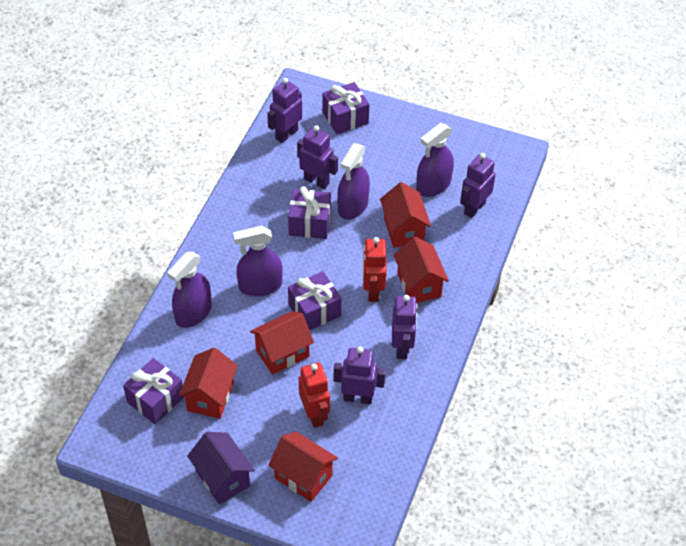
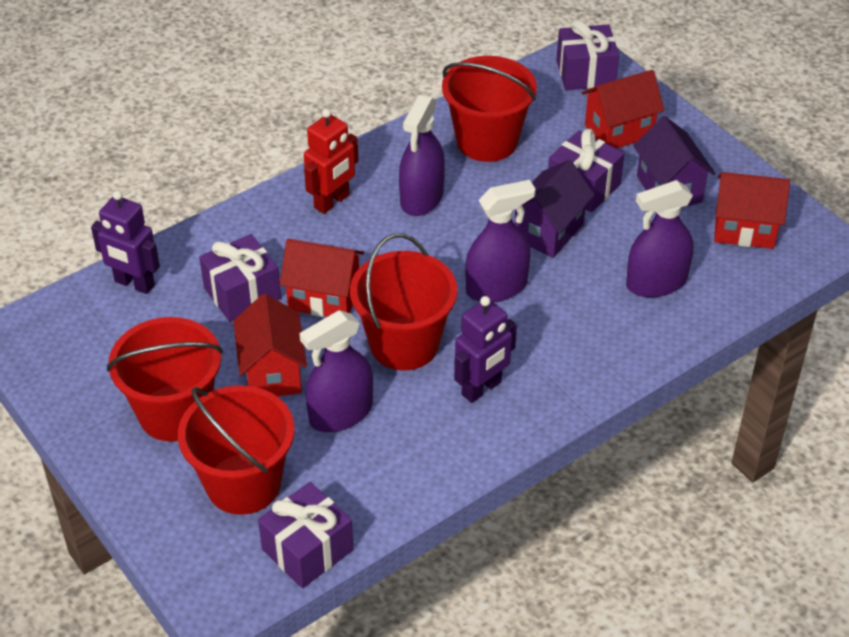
purple house: [187,432,255,504] = 1 -> [514,160,594,258] [633,116,715,208] = 2
purple robot: [267,78,302,143] [297,125,338,189] [333,347,385,404] [392,295,417,359] [460,153,495,218] = 5 -> [91,191,160,294] [454,296,517,403] = 2
red bucket: none = 0 -> [107,317,223,442] [178,385,295,515] [350,234,457,370] [442,56,537,162] = 4
red house: [179,348,238,419] [250,311,314,375] [268,432,338,502] [380,182,431,248] [394,237,449,303] = 5 -> [233,294,307,396] [279,239,364,317] [582,70,664,148] [714,172,790,249] = 4
red robot: [299,362,330,428] [363,237,386,302] = 2 -> [304,109,358,214] = 1

